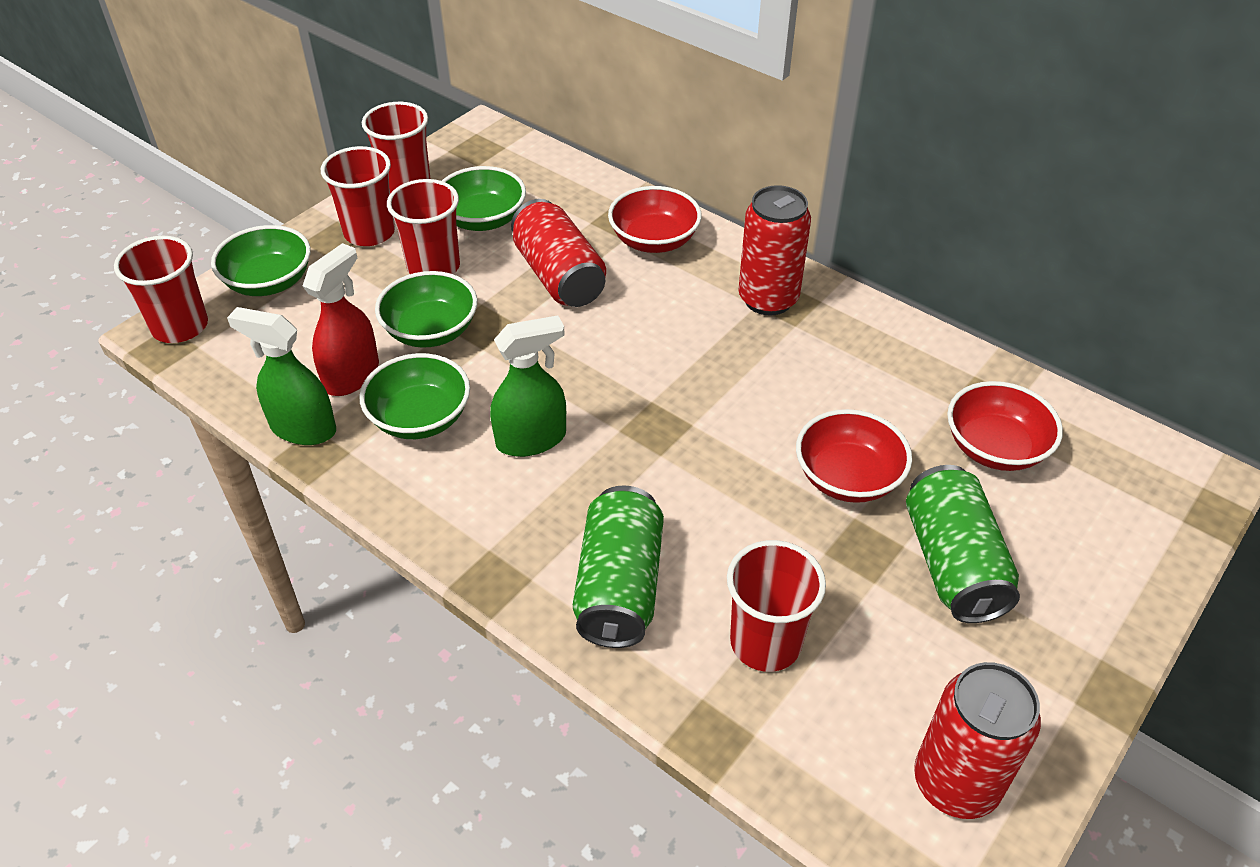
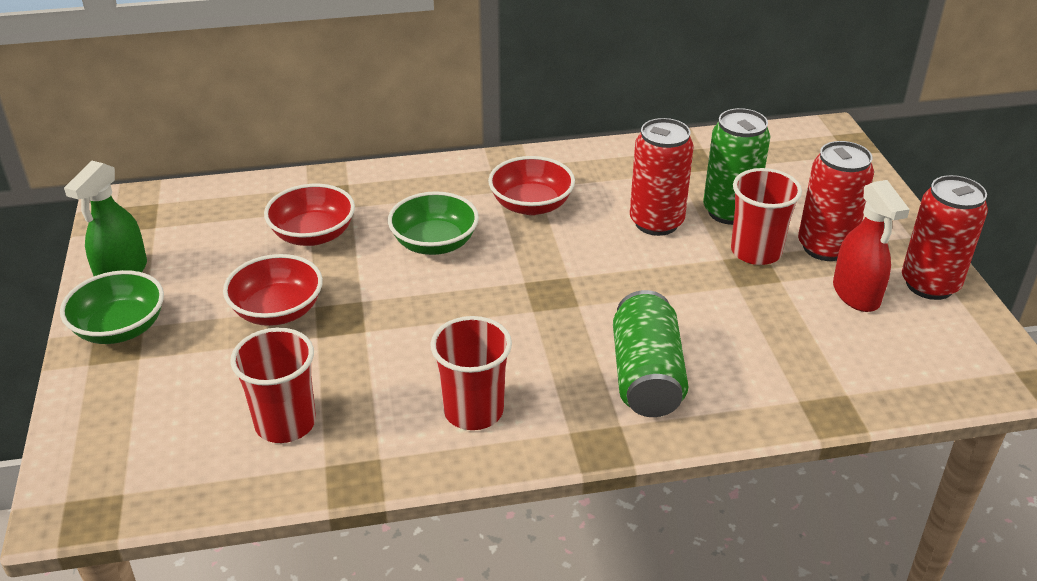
green bowl: [211,225,311,296] [359,353,470,439] [375,271,478,348] [442,166,526,231] = 4 -> [60,270,164,344] [388,191,479,255] = 2
green spray bottle: [227,307,336,445] [490,316,566,457] = 2 -> [64,161,147,276] = 1
red cup: [114,236,208,343] [321,146,395,246] [362,102,430,194] [387,179,460,274] [727,540,826,672] = 5 -> [230,327,316,443] [430,316,512,430] [731,168,802,265] = 3

